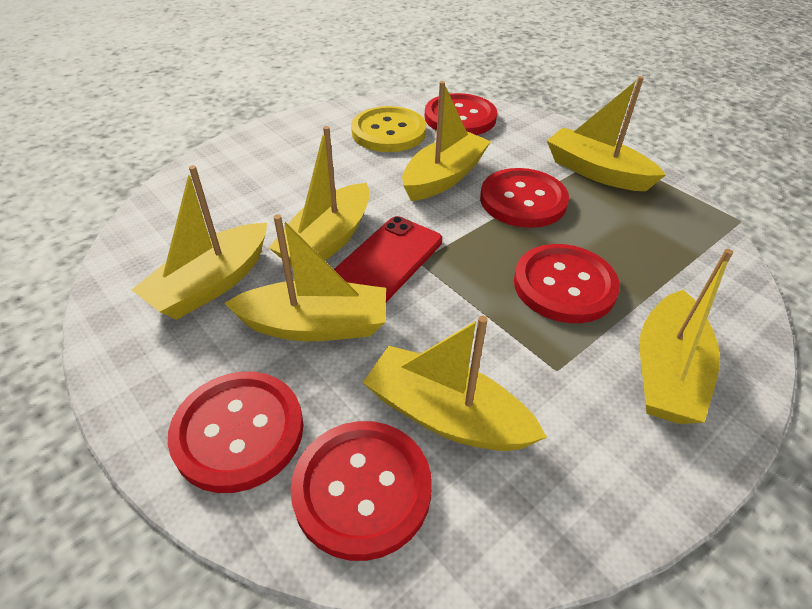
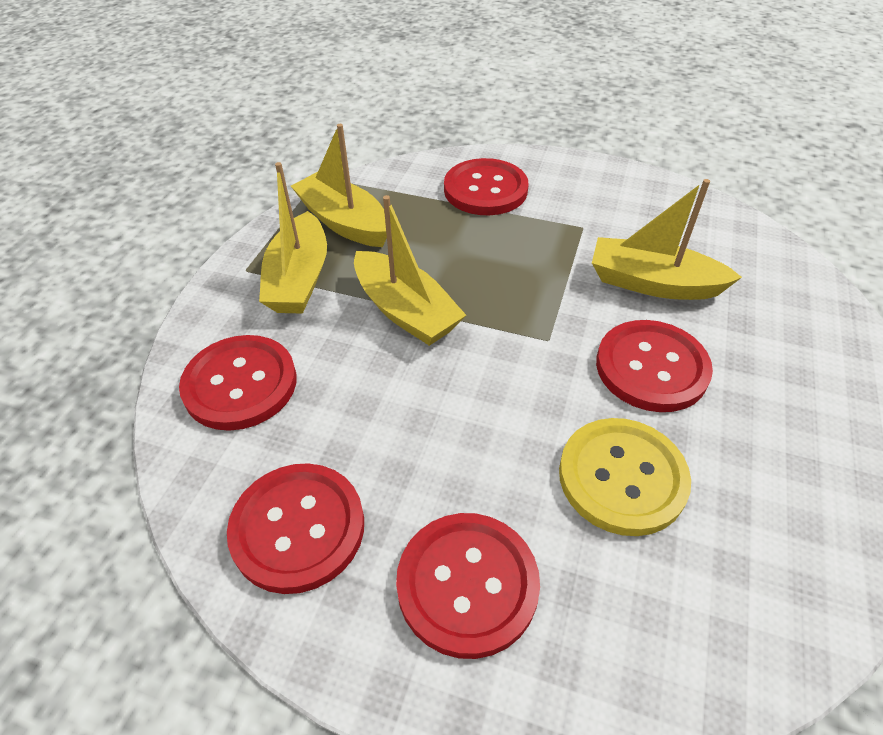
red phone: [334,216,442,302] = 1 -> none = 0
yellow boat: [132,165,267,320] [224,214,386,341] [269,126,370,266] [363,316,547,451] [402,81,491,201] [547,76,666,191] [640,249,733,424] = 7 -> [259,162,327,314] [291,124,387,247] [354,195,466,346] [592,179,742,300] = 4

